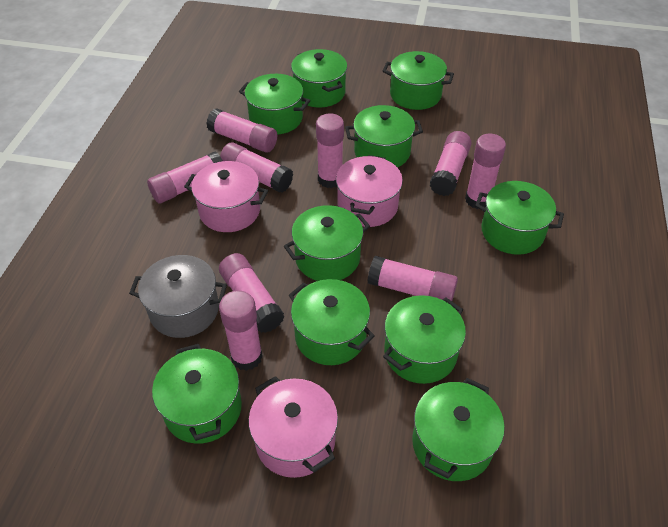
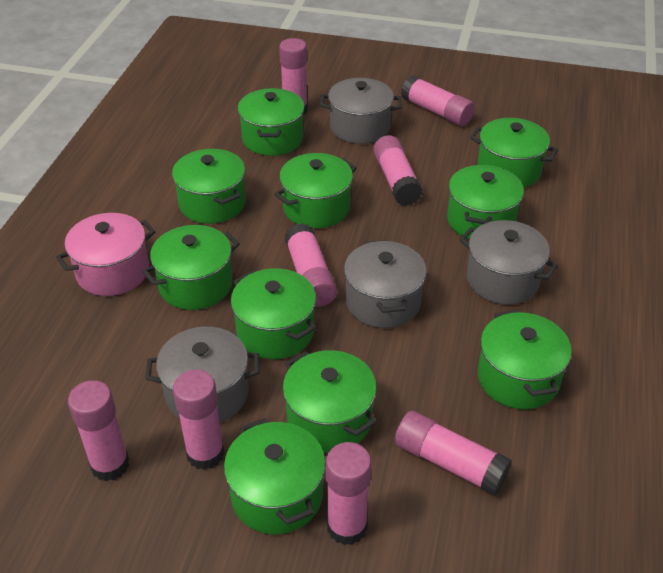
grey pot: [129,255,227,338] = 1 -> [145,327,259,423] [320,78,401,144] [344,240,427,328] [459,220,558,305] = 4
pink glue stick: [147,151,223,203] [206,108,277,153] [219,253,284,333] [219,290,263,371] [220,142,293,193] [316,113,344,188] [367,256,458,301] [430,131,472,196] [465,134,506,209] = 9 -> [68,380,129,481] [173,370,225,470] [279,38,308,115] [285,223,337,307] [326,442,371,545] [373,135,423,206] [394,411,512,496] [401,75,475,126] = 8
pink pot: [184,161,268,232] [248,376,338,478] [336,155,403,227] = 3 -> [56,213,155,296] = 1

